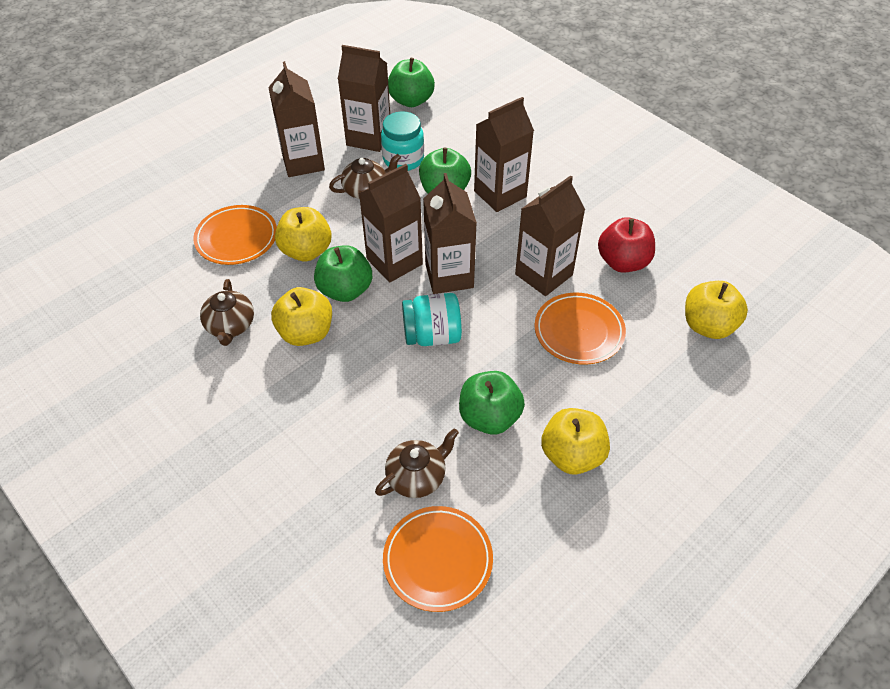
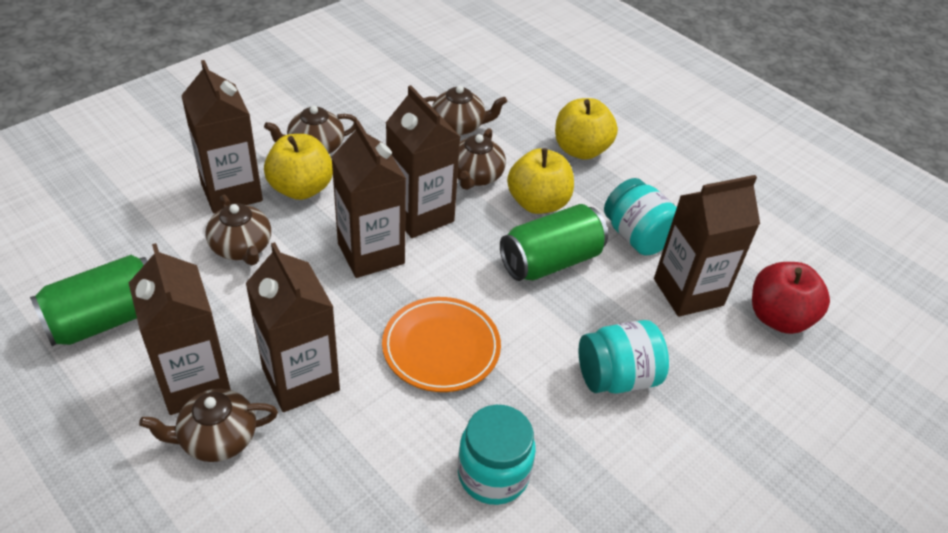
brown teapot: [200,279,254,346] [329,154,401,199] [375,428,459,498] = 3 -> [139,389,278,462] [205,195,271,265] [264,106,358,154] [424,85,507,135] [457,128,506,190] = 5
green apple: [314,245,372,302] [388,58,435,107] [419,148,471,194] [459,371,525,434] = 4 -> none = 0
green can: none = 0 -> [30,255,147,346] [500,204,608,281] = 2
orange plate: [193,205,277,265] [383,506,493,612] [534,293,626,365] = 3 -> [382,297,501,392] = 1
turquoise jar: [381,111,424,171] [402,293,462,346] = 2 -> [458,405,536,505] [579,320,669,394] [604,178,677,255] = 3
yellow apple: [271,287,332,346] [275,207,332,261] [541,408,610,474] [685,281,748,339] = 4 -> [264,134,333,200] [507,148,574,214] [555,98,618,160] = 3

